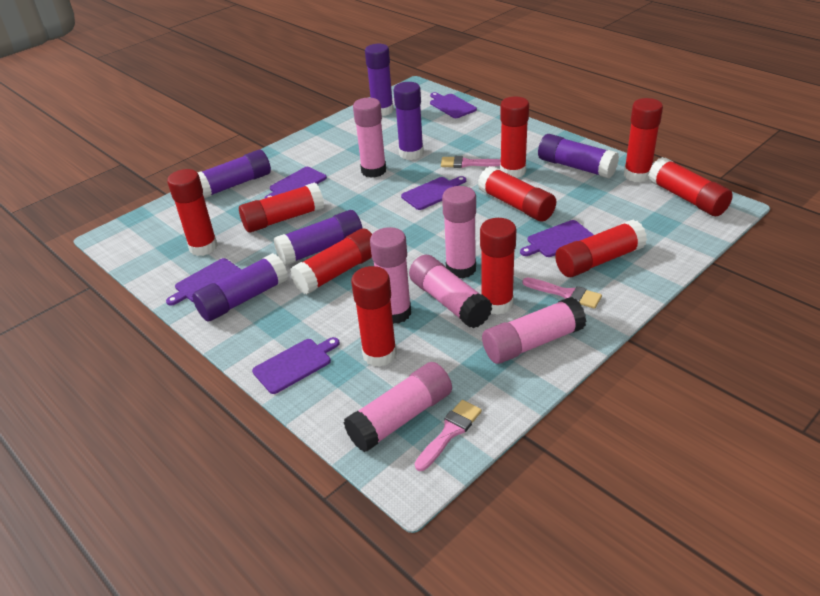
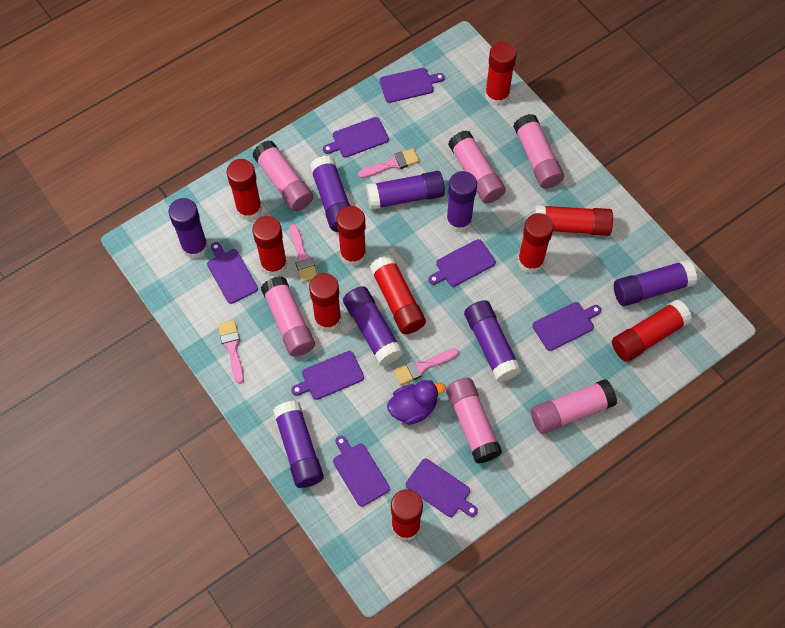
pink brush: [415,400,482,471] [441,156,501,168] [523,278,602,309] = 3 -> [218,320,244,384] [289,224,317,282] [358,148,419,178] [393,348,459,385] = 4
purple cutting board: [166,258,241,306] [252,337,339,394] [265,167,327,198] [401,176,466,210] [430,92,477,118] [520,220,594,257] = 6 -> [207,242,258,304] [291,351,364,400] [323,117,389,157] [333,436,390,507] [380,68,445,103] [406,459,478,517] [429,239,496,287] [532,302,601,351] = 8
purple duck: none = 0 -> [387,380,446,425] = 1
purple glue stick: [192,253,288,321] [197,150,271,198] [274,210,363,266] [365,44,394,116] [394,82,424,160] [538,134,619,178] = 6 -> [169,198,208,259] [273,400,324,488] [310,156,351,232] [343,286,403,366] [366,171,445,210] [446,171,477,233] [464,300,522,382] [614,260,697,306] = 8

